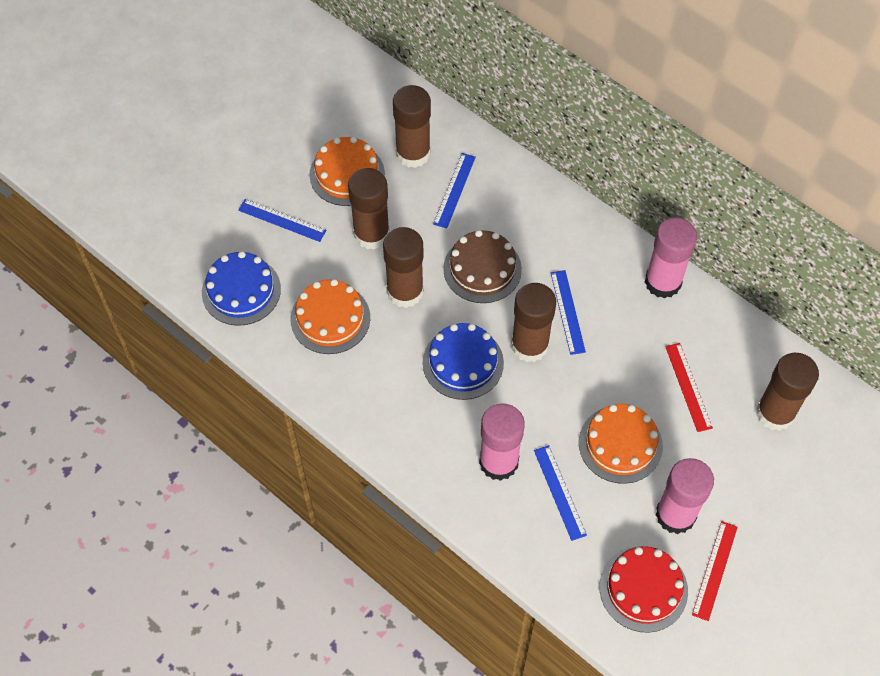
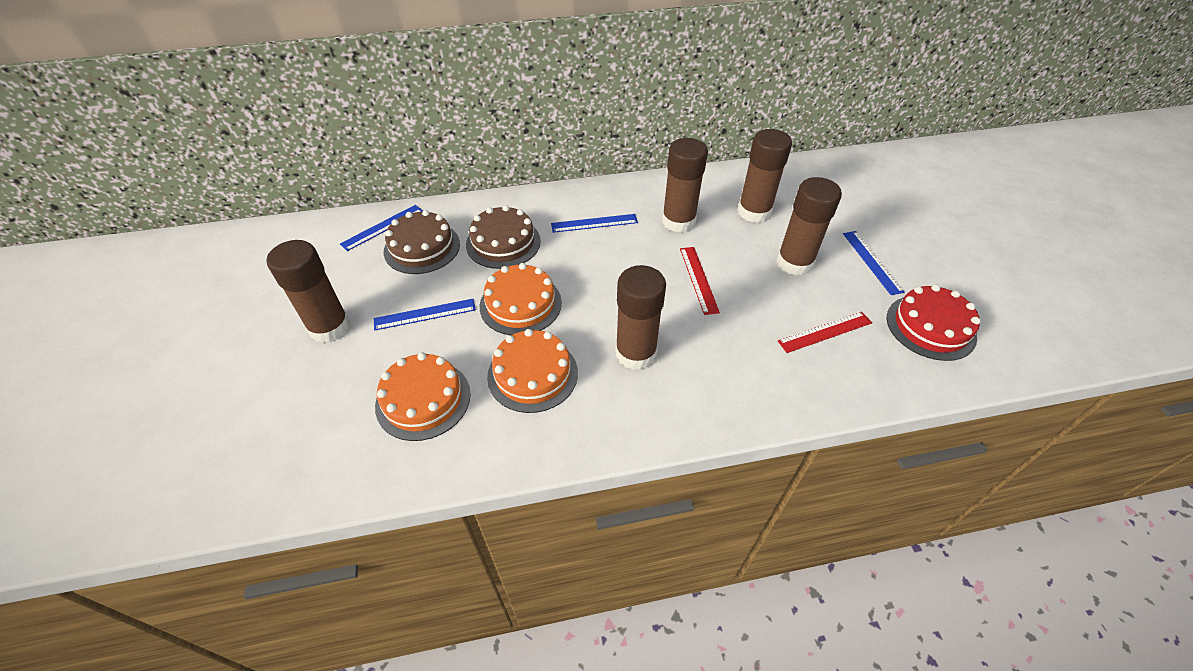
blue cake: [202,251,281,326] [423,323,504,400] = 2 -> none = 0
brown cake: [443,230,522,303] = 1 -> [384,210,460,274] [466,205,541,269] = 2
pink glue stick: [479,403,525,481] [645,217,697,299] [656,458,714,534] = 3 -> none = 0

